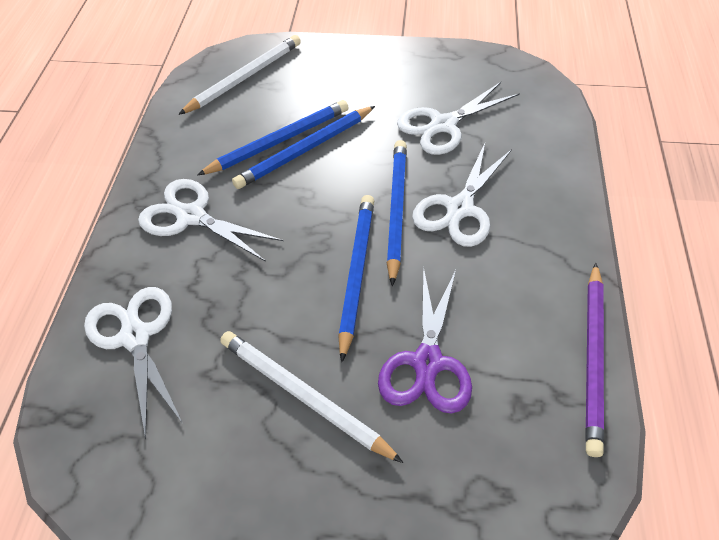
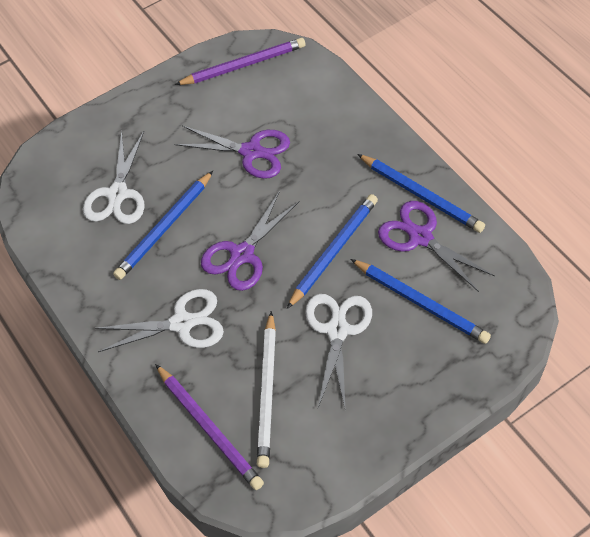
purple pencil: [585,263,604,457] = 1 -> [155,364,264,490] [175,38,305,85] = 2
purple scissors: [378,266,472,414] = 1 -> [174,126,290,179] [201,191,299,291] [378,201,495,292] = 3
white pencil: [178,35,301,115] [220,331,404,463] = 2 -> [257,311,276,468] = 1
white scissors: [84,287,183,439] [138,179,283,262] [397,82,520,155] [412,143,512,247] = 4 -> [83,131,145,224] [95,289,224,352] [305,294,372,412] = 3

